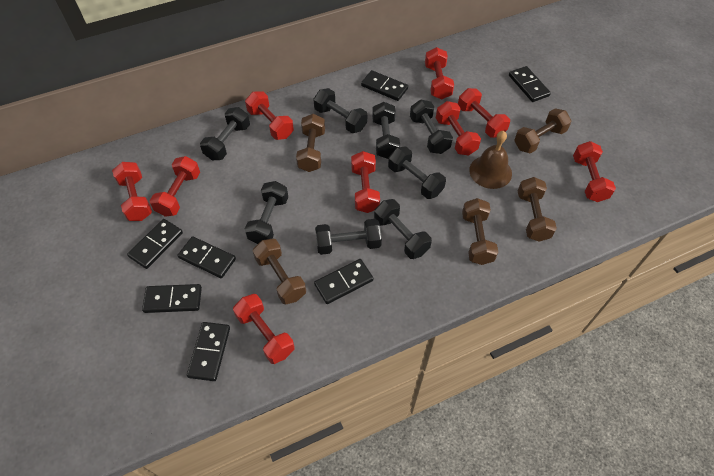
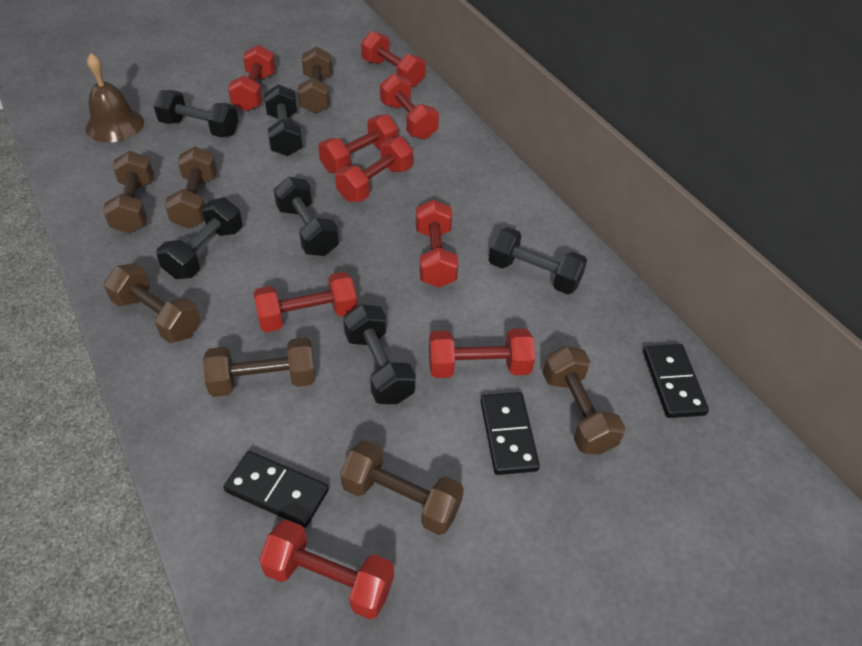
black domino: [127,219,183,269] [142,284,202,313] [178,236,236,278] [187,322,230,381] [314,259,374,304] [361,70,408,101] [509,66,551,102] = 7 -> [223,451,329,527] [480,392,540,475] [643,344,709,418] = 3
black dumbbell: [200,107,250,160] [245,181,288,244] [313,88,367,133] [315,219,382,255] [372,102,400,159] [374,199,432,259] [388,146,446,199] [410,100,453,154] = 8 -> [154,90,239,137] [156,198,243,279] [264,84,303,156] [274,177,339,256] [343,304,416,404] [489,227,587,294] = 6
brown dumbbell: [253,239,306,304] [296,114,325,172] [462,198,498,265] [514,109,571,154] [518,177,557,242] = 5 -> [103,151,154,233] [104,263,201,343] [165,147,217,228] [203,337,315,397] [298,47,332,114] [340,440,464,535] [543,346,625,455] = 7

